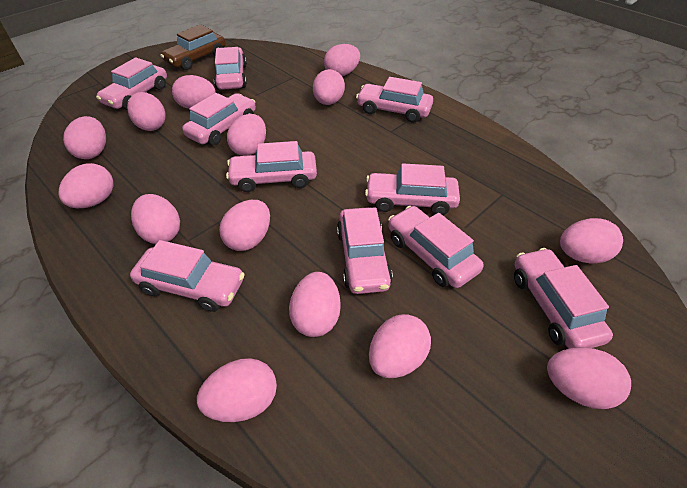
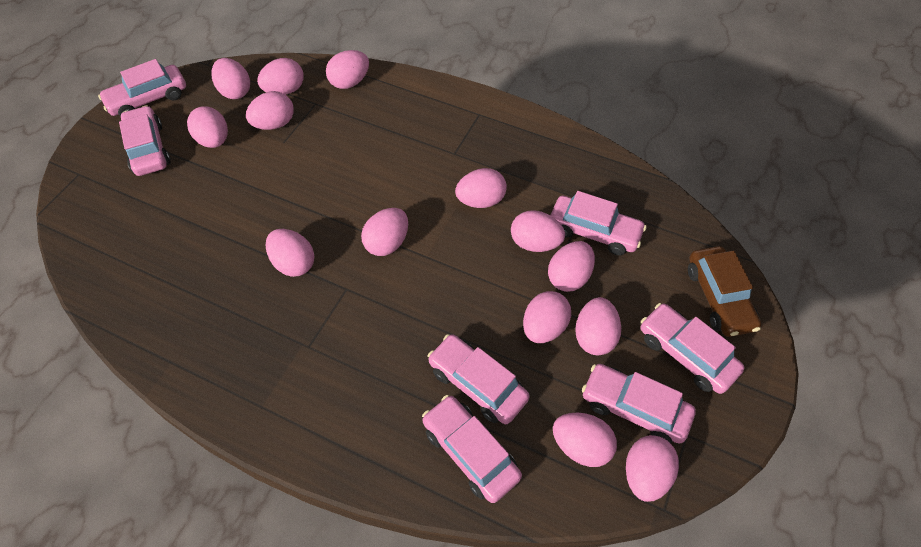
pink car: [96,57,167,110] [130,240,245,312] [182,93,256,146] [214,47,247,90] [226,141,317,192] [337,207,393,294] [356,77,433,122] [365,163,460,215] [388,206,484,288] [514,248,613,349] = 10 -> [98,59,186,117] [119,105,171,176] [422,395,522,503] [427,334,530,424] [550,191,647,255] [582,364,696,444] [641,303,745,394] = 7

